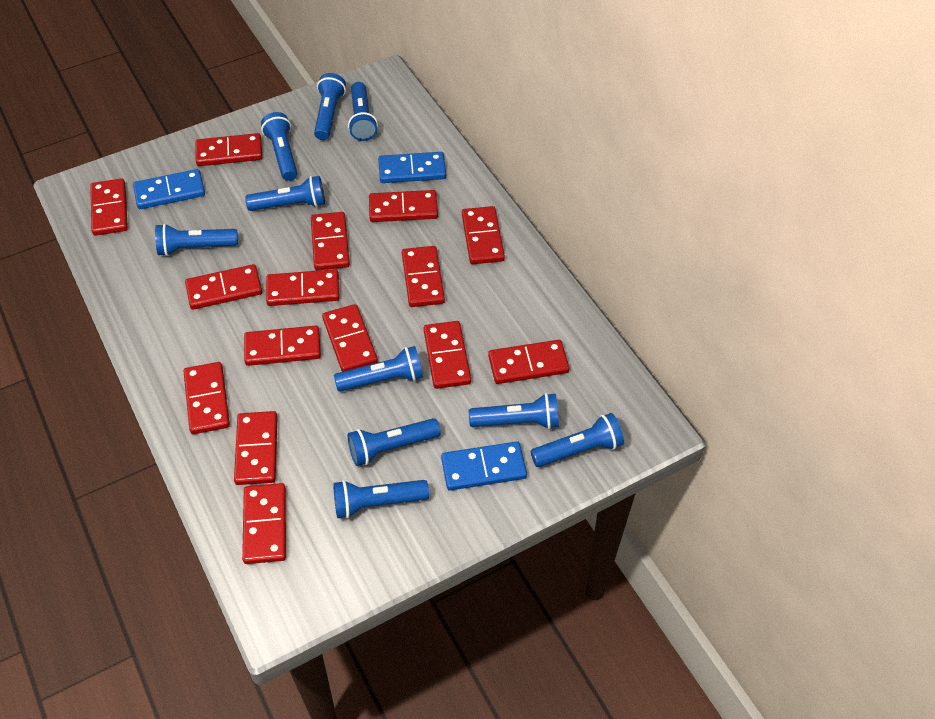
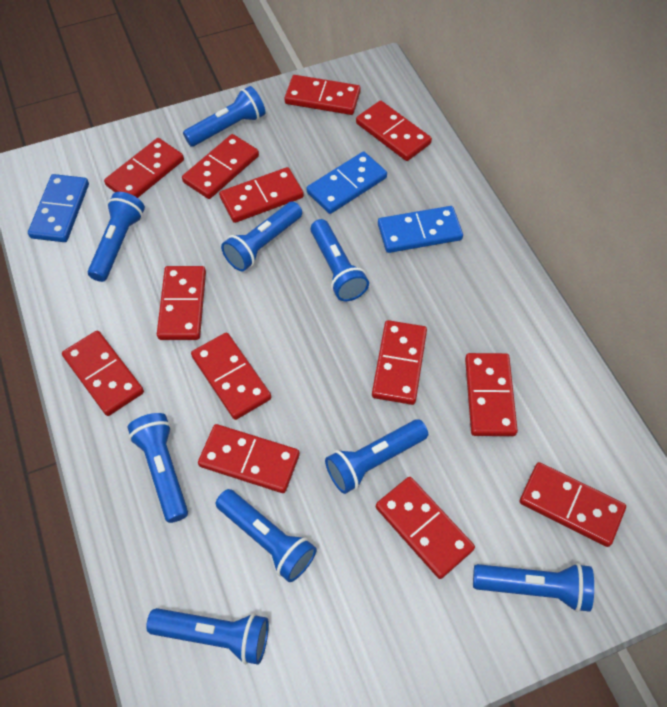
blue flashlight: [155,224,238,256] [245,176,325,211] [261,112,297,181] [314,73,346,140] [333,480,429,519] [334,346,423,392] [348,82,378,141] [348,418,441,466] [469,393,559,429] [531,413,624,467] = 10 -> [88,192,145,282] [127,413,188,523] [146,608,269,665] [183,86,266,147] [216,489,317,582] [221,201,302,272] [310,219,369,301] [325,419,428,494] [473,563,594,612] = 9
red domino: [90,178,128,236] [183,362,230,434] [185,264,262,310] [196,133,262,166] [234,411,278,485] [242,483,286,564] [244,326,321,366] [266,269,340,306] [311,212,350,270] [322,304,378,372] [369,190,438,222] [402,246,445,307] [424,321,471,389] [462,206,505,264] [488,340,569,384] = 15 -> [62,331,144,416] [104,138,184,198] [157,266,206,340] [182,134,259,199] [191,333,271,420] [198,424,300,493] [219,167,304,223] [285,75,361,115] [356,101,432,161] [372,320,427,405] [376,477,475,579] [465,353,518,436] [519,462,626,547] = 13

